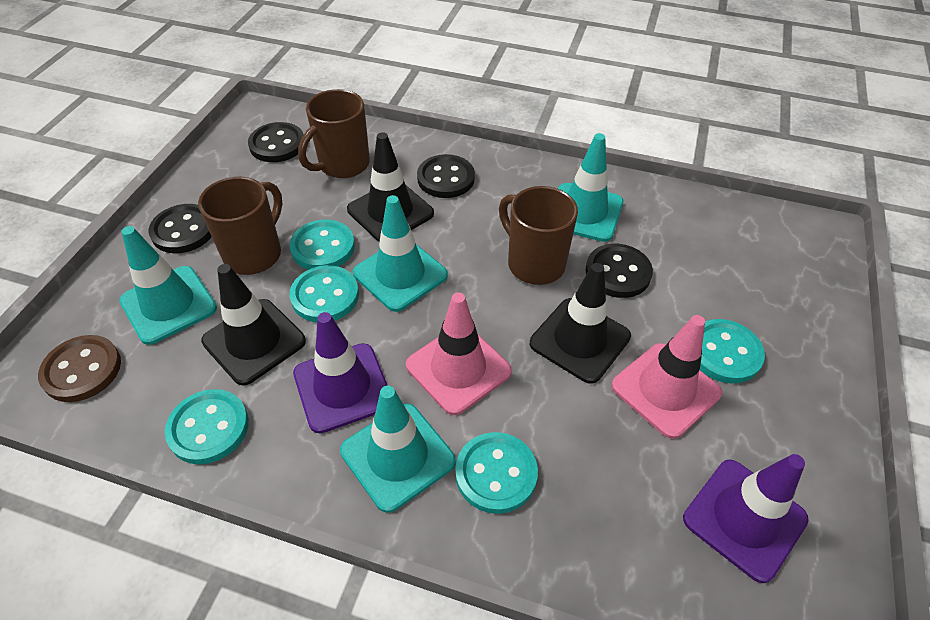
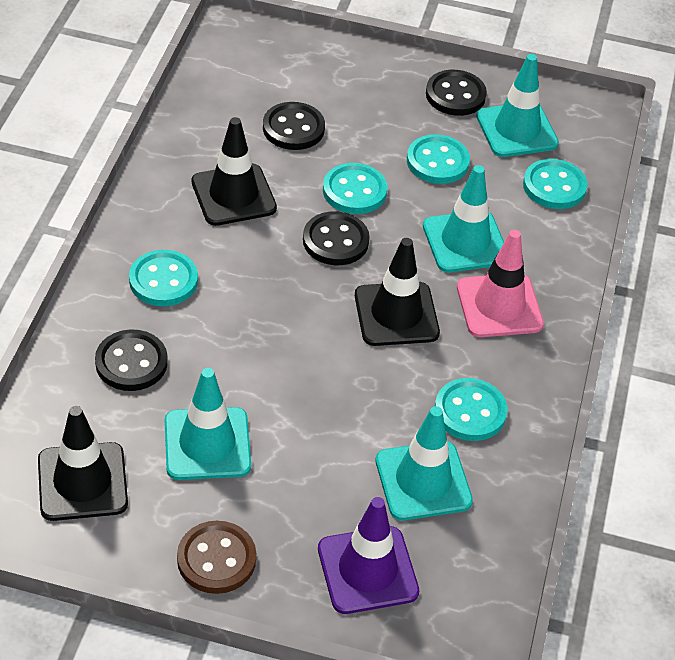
brown mug: [198,177,282,275] [298,89,370,178] [499,186,578,285] = 3 -> none = 0
pink traffic cone: [406,293,512,415] [611,315,722,439] = 2 -> [457,230,544,337] = 1
purple traffic cone: [293,312,388,433] [683,454,809,583] = 2 -> [318,497,419,614] = 1

